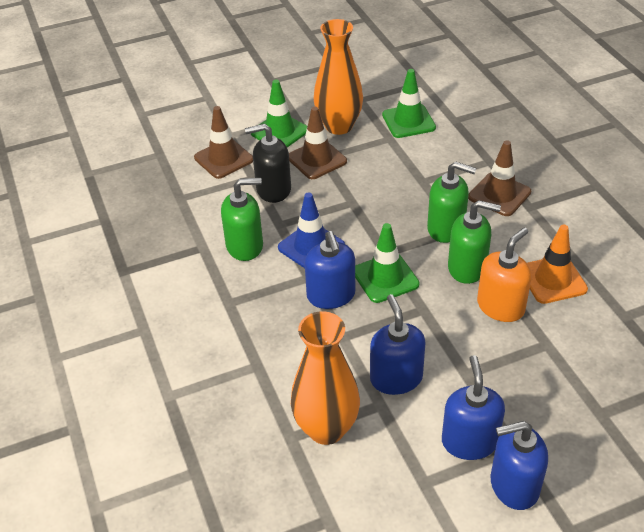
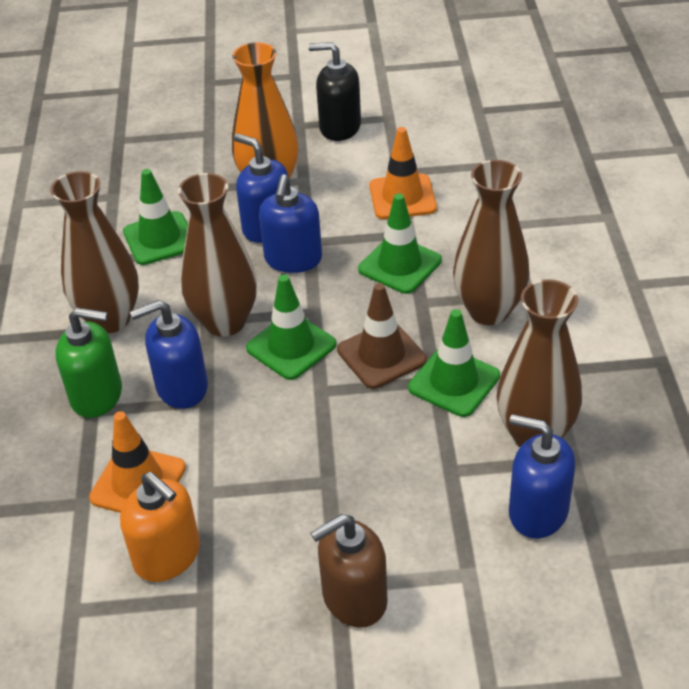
blue traffic cone: [278,192,345,268] = 1 -> none = 0
brown soap dispenser: none = 0 -> [310,514,388,628] = 1
brown traffic cone: [194,106,253,179] [289,107,347,179] [468,140,531,216] = 3 -> [337,283,427,389] = 1
brown vase: none = 0 -> [50,171,139,333] [178,173,257,337] [453,160,530,325] [497,279,582,447] = 4
green soap dispenser: [221,178,263,261] [427,162,476,243] [448,200,501,284] = 3 -> [56,308,122,418] = 1
green traffic cone: [251,79,307,147] [355,223,420,303] [382,69,436,138] = 3 -> [123,169,188,265] [246,275,337,380] [358,193,442,294] [408,309,500,417] = 4
orange traffic cone: [527,225,588,304] = 1 -> [89,411,186,513] [369,127,437,219] = 2
orange vase: [291,311,360,445] [314,19,363,135] = 2 -> [232,42,298,179] = 1

